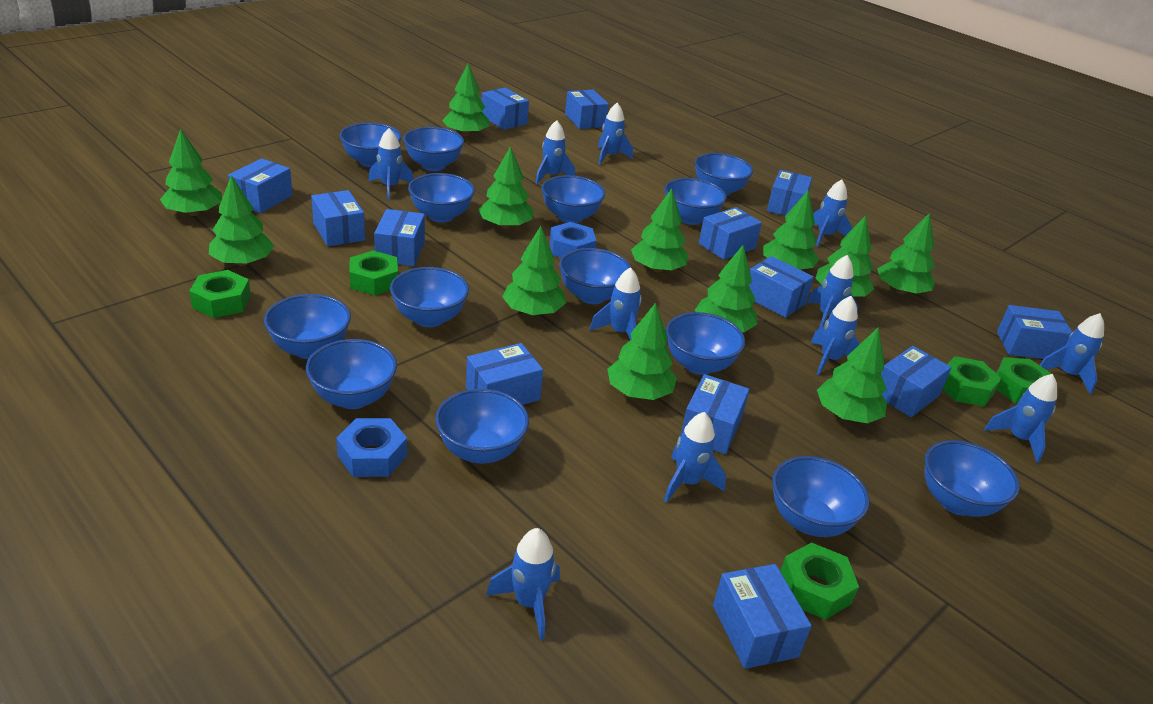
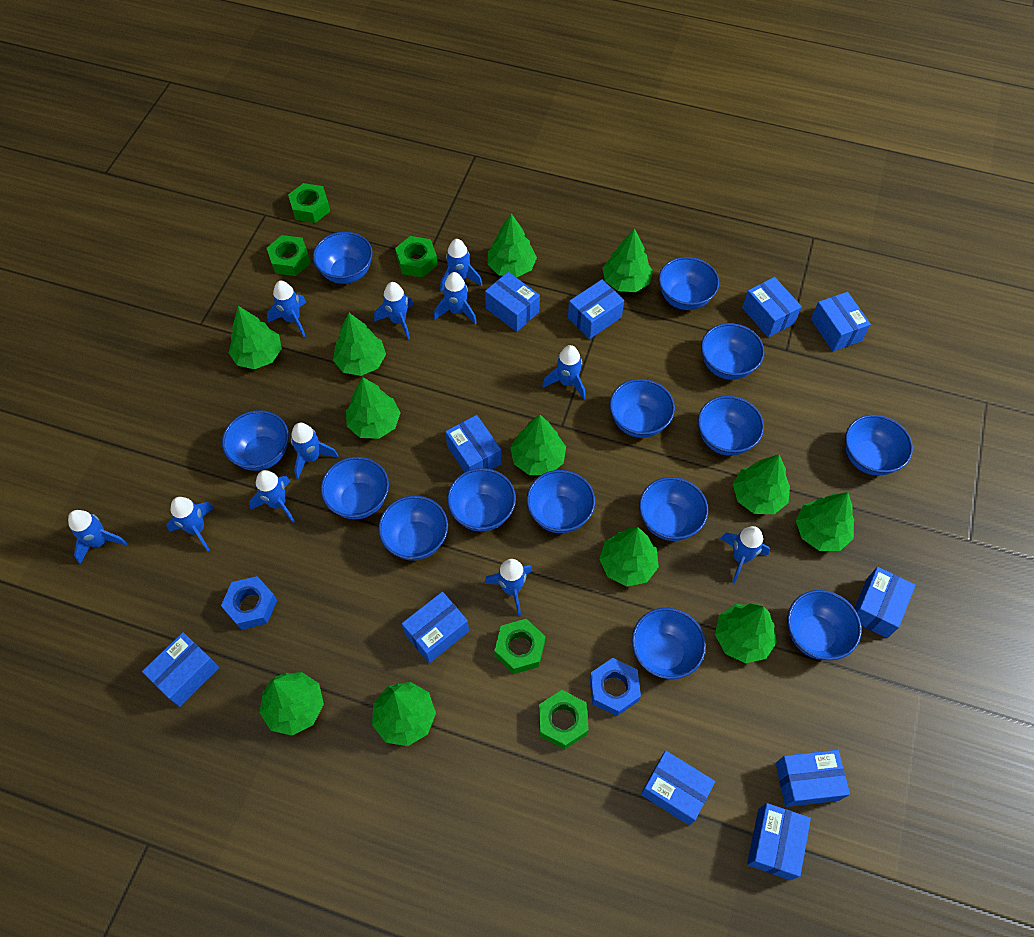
blue box: [228,158,293,213] [311,190,365,247] [374,209,425,266] [466,343,543,405] [482,87,529,130] [565,90,609,129] [681,374,749,454] [699,207,762,260] [713,564,812,669] [749,256,814,318] [767,170,812,216] [881,346,952,417] [997,305,1072,359] = 13 -> [142,632,219,707] [402,592,469,663] [445,415,502,472] [485,272,540,332] [568,279,624,339] [641,751,715,826] [742,277,802,337] [747,803,811,880] [775,750,850,807] [811,292,871,351] [854,567,916,638] = 11

